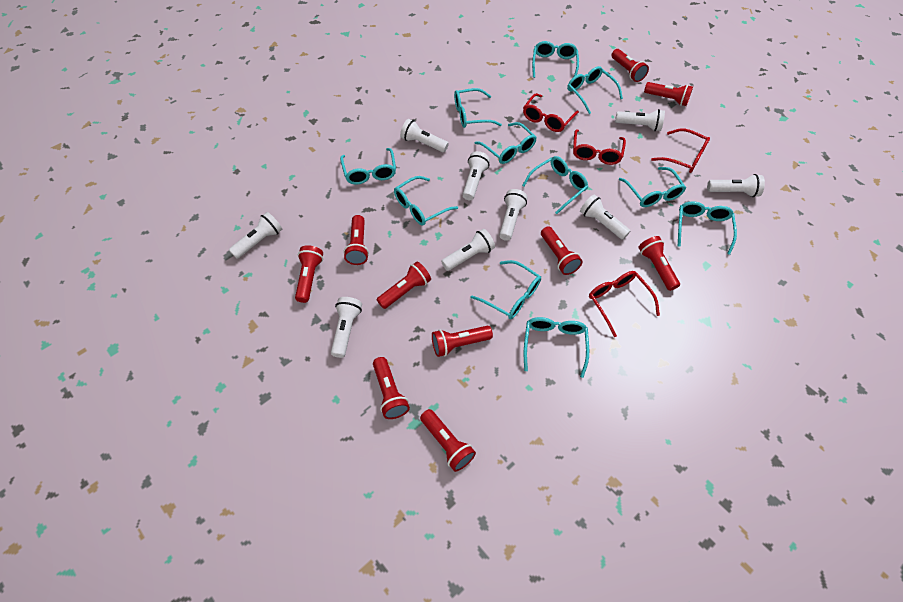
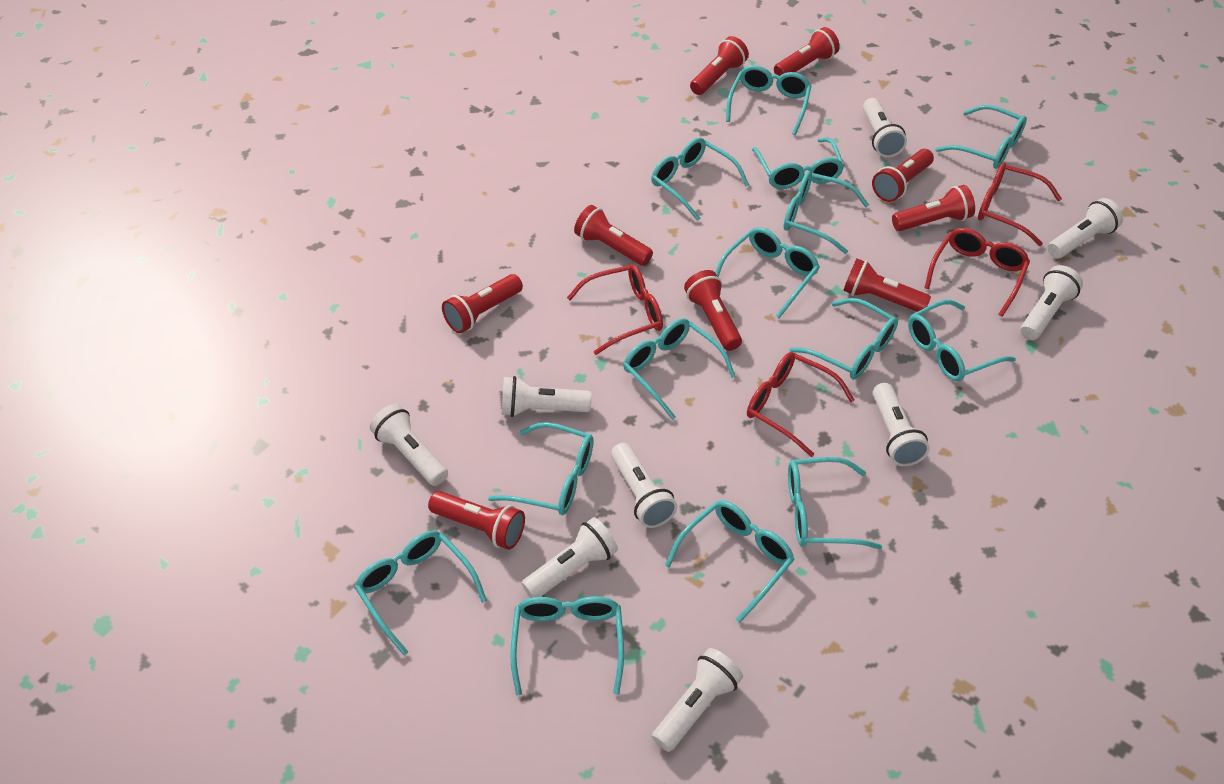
red flashlight: [295,245,323,303] [343,215,369,265] [373,357,410,419] [377,261,431,309] [420,409,476,472] [432,326,493,357] [541,226,583,275] [611,49,649,82] [638,236,680,291] [644,82,693,106] = 10 -> [428,491,525,550] [442,274,523,333] [574,205,653,266] [684,270,742,351] [690,36,749,95] [774,27,840,76] [843,258,931,312] [872,149,934,202] [892,185,975,231] = 9
turquoise glasses: [340,148,396,185] [394,176,458,226] [454,88,502,128] [471,260,541,319] [475,122,537,164] [522,156,588,214] [524,317,589,378] [532,41,579,78] [567,66,623,114] [619,167,686,207] [678,201,737,255] = 11 -> [354,531,487,655] [488,422,594,515] [510,596,624,696] [623,318,735,420] [651,137,749,221] [665,500,795,623] [715,227,820,318] [726,65,811,135] [752,138,845,189] [783,171,869,254] [788,457,882,549] [789,298,898,380] [908,300,1016,381] [935,105,1027,169] = 14

